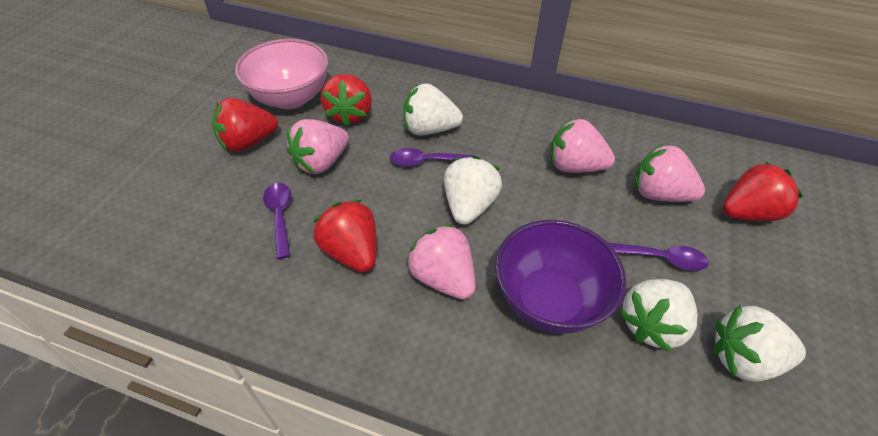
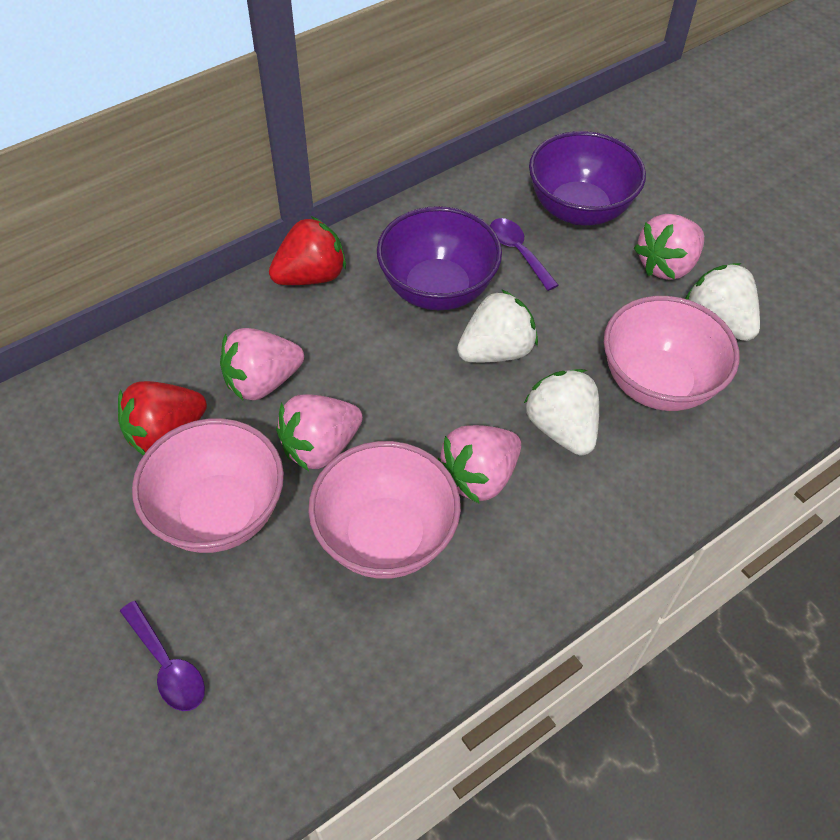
pink bowl: [235,39,328,109] = 1 -> [132,418,284,553] [308,441,461,579] [604,296,740,411] = 3
purple bowl: [495,220,626,334] = 1 -> [377,206,502,310] [529,131,646,225] = 2
purple spoon: [263,183,291,259] [390,148,475,167] [609,243,709,271] = 3 -> [120,601,205,711] [490,218,558,291] = 2
red strawberry: [212,98,278,152] [313,200,377,272] [321,74,372,127] [722,162,803,221] = 4 -> [118,381,207,456] [269,216,346,285] = 2
white strawberry: [403,83,463,135] [444,156,502,225] [619,279,697,352] [713,305,806,382] = 4 -> [457,289,538,363] [524,369,599,455] [685,263,760,341] = 3

